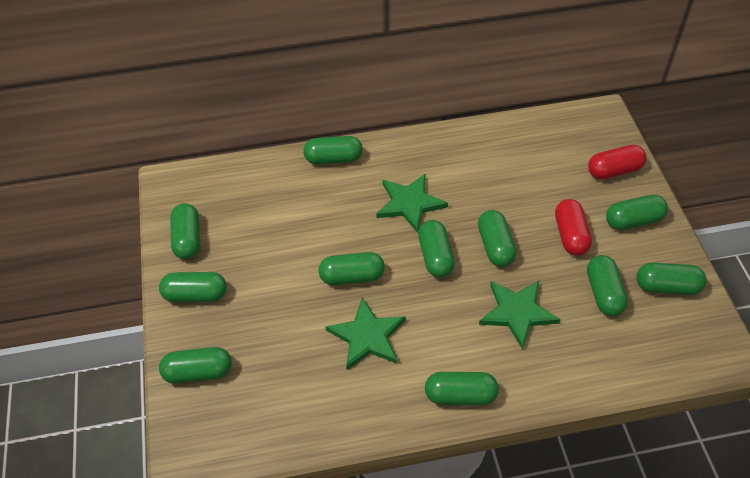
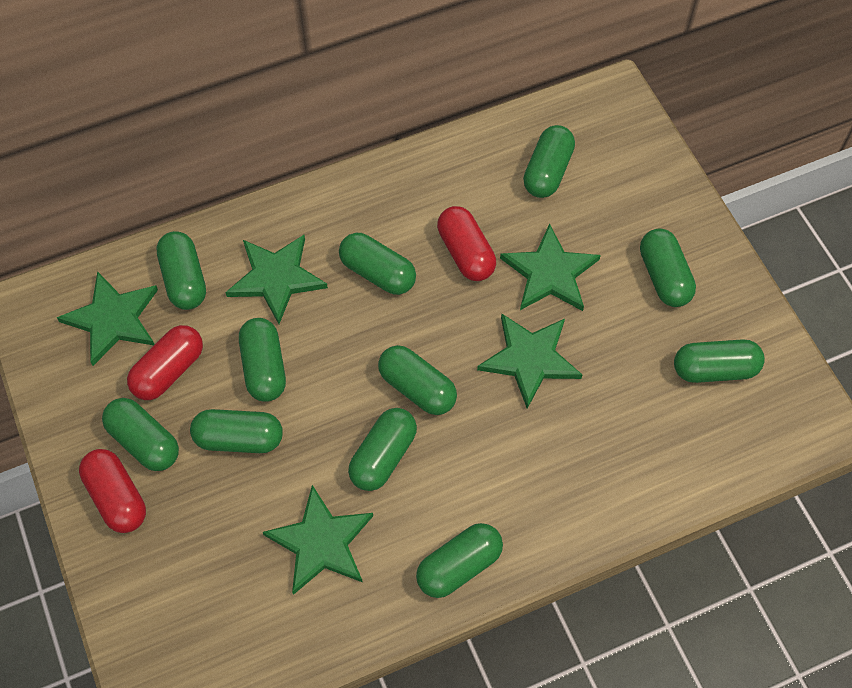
green star: [325,298,406,370] [376,173,448,233] [479,281,561,350] = 3 -> [57,271,158,366] [225,235,328,324] [263,485,373,595] [477,314,582,409] [500,223,601,311] = 5
red capsule: [555,199,592,256] [588,145,647,179] = 2 -> [79,449,146,533] [127,325,203,400] [437,206,496,281] = 3

